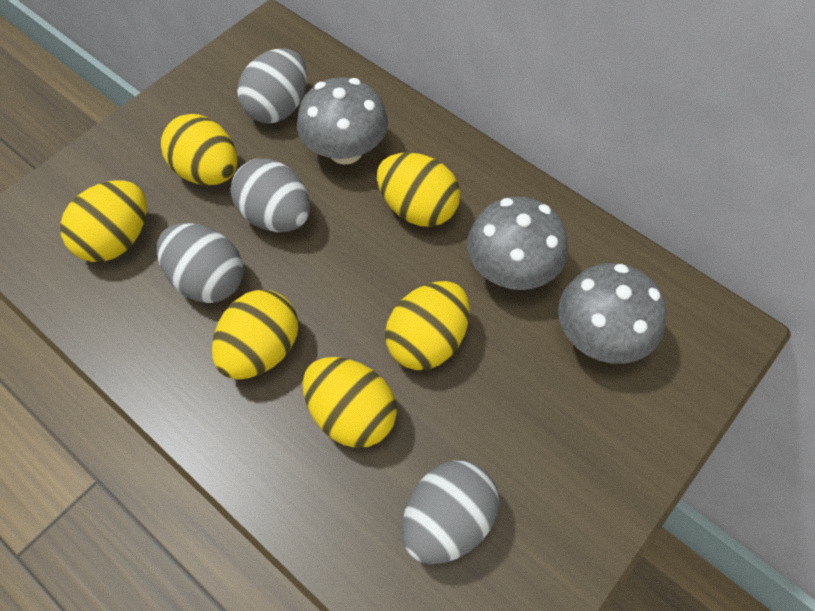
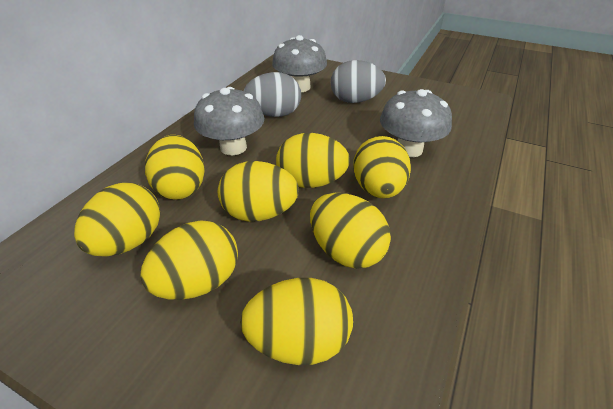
grey egg: [157,223,243,303] [231,158,310,232] [237,48,307,123] [402,460,499,564] = 4 -> [244,72,301,117] [331,60,386,103] = 2
yellow egg: [60,180,147,262] [160,114,238,185] [212,290,299,379] [303,357,397,448] [377,153,460,227] [385,281,470,370] = 6 -> [74,183,160,256] [140,220,238,300] [145,135,205,200] [218,161,299,222] [240,278,353,365] [276,133,350,188] [310,193,391,269] [353,136,411,198] = 8

